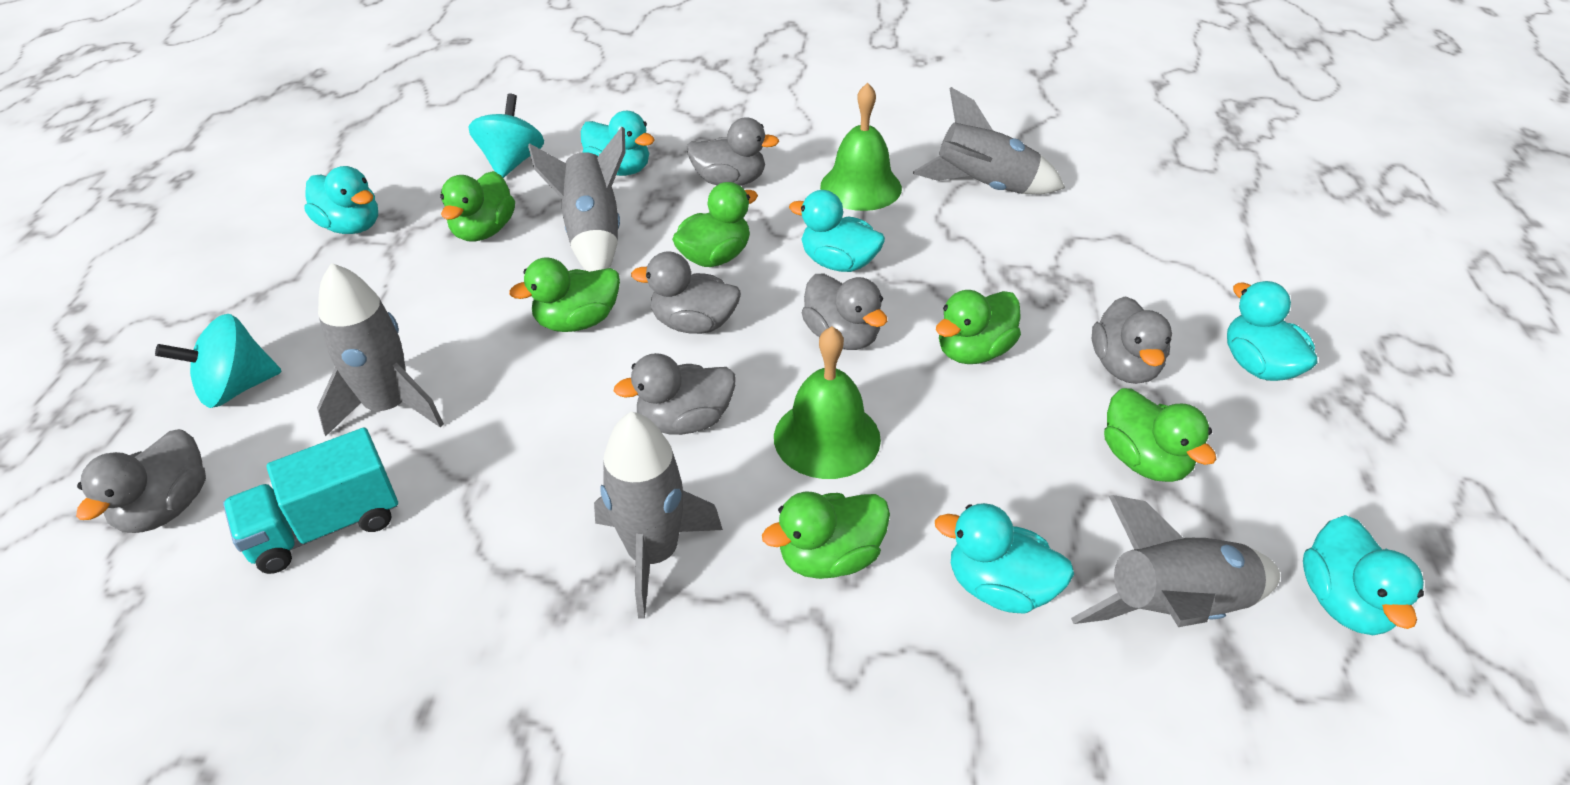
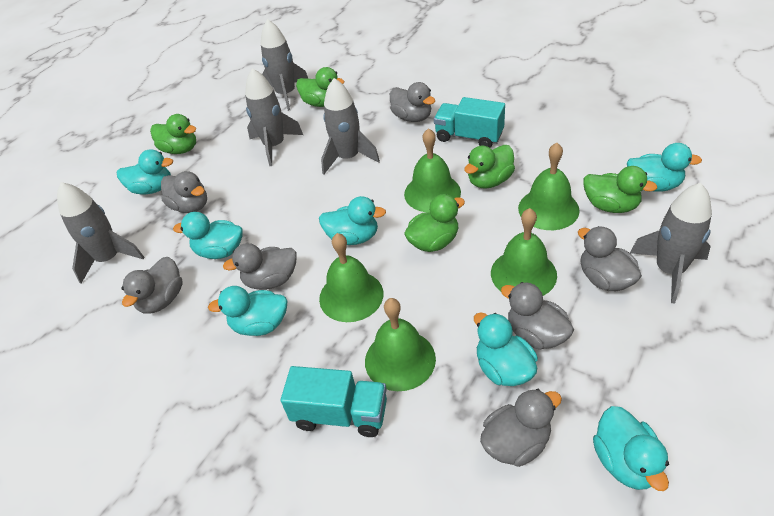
green bell: [774,326,881,479] [820,83,902,211] = 2 -> [319,233,383,322] [365,298,436,391] [404,128,461,213] [491,208,557,296] [518,143,580,230] = 5
green duck: [440,171,515,242] [509,257,620,332] [672,182,758,267] [762,492,890,579] [936,290,1021,364] [1104,388,1216,482] = 6 -> [150,114,196,154] [296,67,344,107] [404,194,465,252] [464,145,515,189] [583,166,657,213] = 5
grey duck: [76,429,206,533] [614,353,736,435] [631,251,741,334] [687,118,780,186] [802,274,887,350] [1092,296,1172,384] = 6 -> [121,257,183,314] [161,171,207,213] [223,243,296,290] [390,82,435,122] [480,389,562,467] [501,282,574,350] [578,226,642,291] = 7
turquoise duck: [304,166,378,234] [581,111,655,176] [789,190,885,272] [935,503,1074,614] [1227,281,1317,381] [1303,515,1424,635] = 6 -> [117,149,173,194] [173,212,243,259] [208,286,287,336] [319,196,386,245] [474,312,538,386] [593,406,669,491] [627,143,702,192] = 7
turquoise spinning top: [155,314,282,408] [468,94,544,178] = 2 -> none = 0
turquoise truck: [223,428,398,574] = 1 -> [281,366,387,437] [434,97,505,148] = 2

